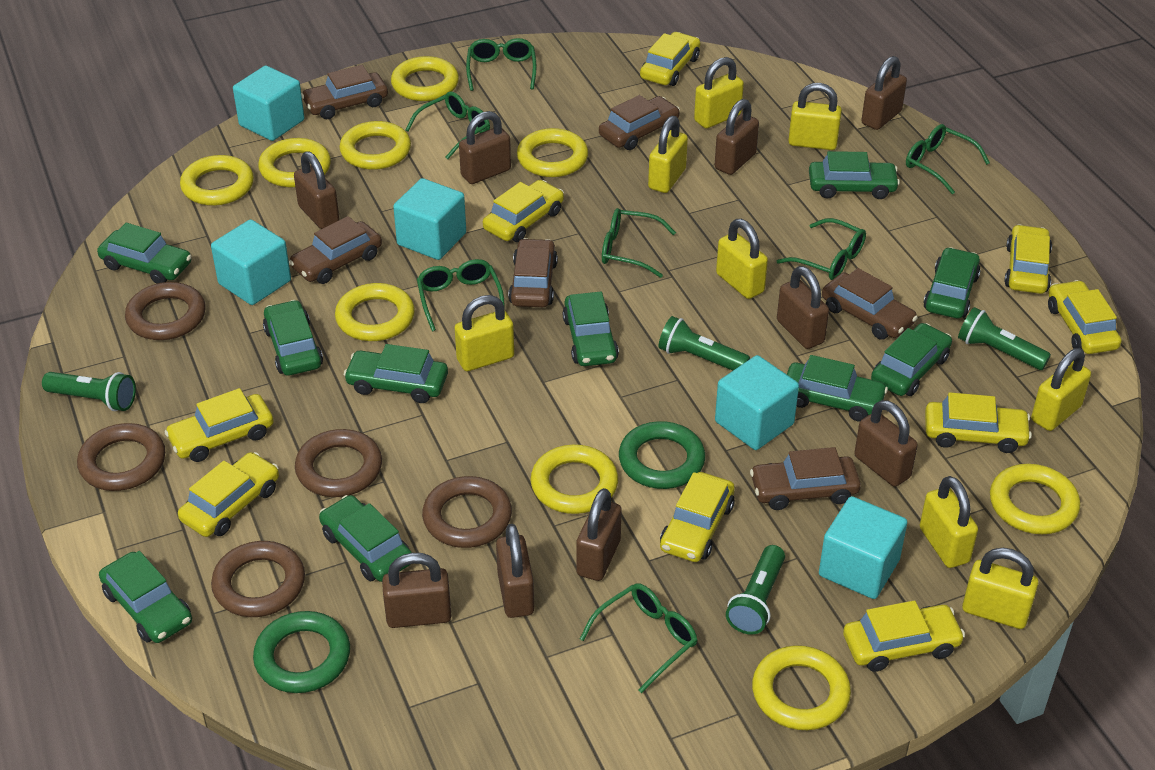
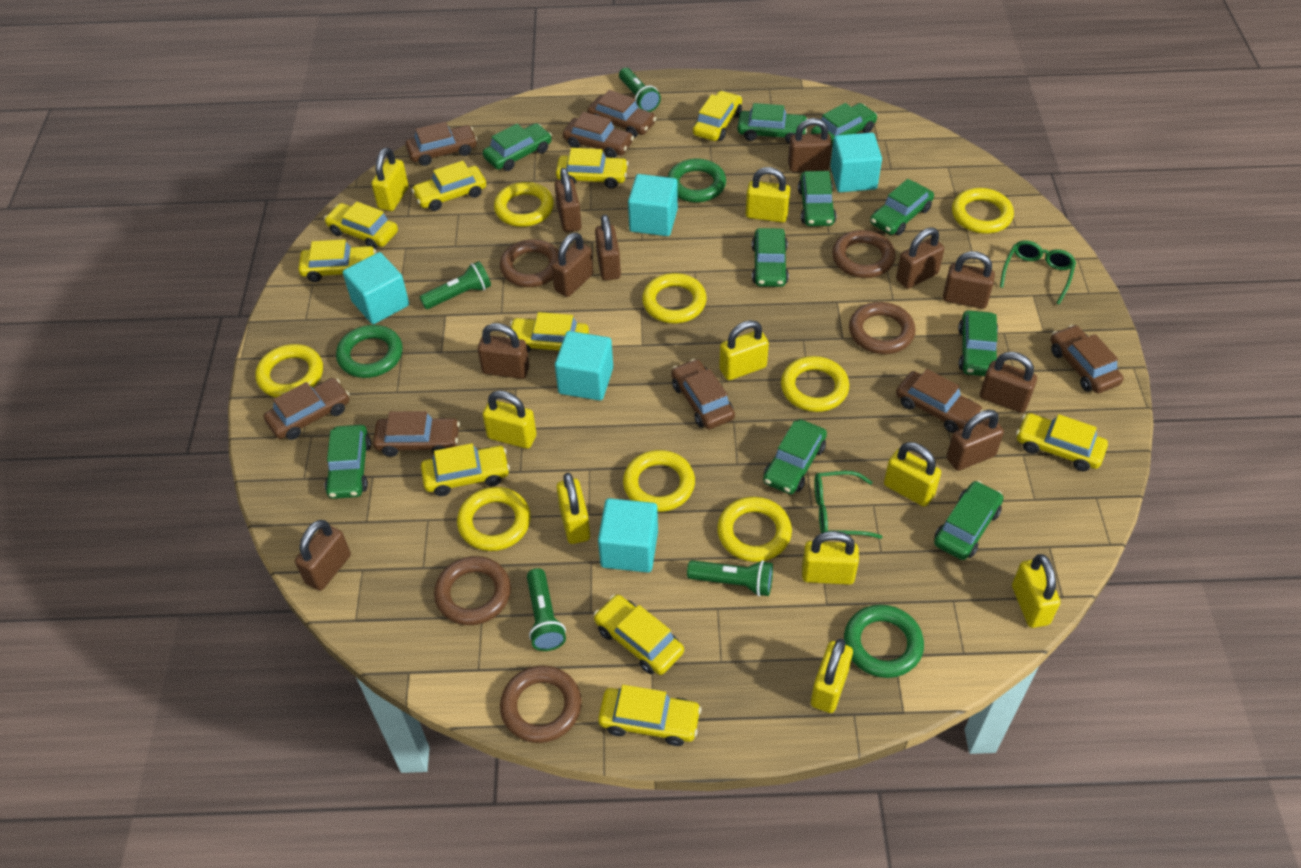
brown car: [289,216,382,284] [301,65,388,119] [508,238,558,307] [599,95,680,150] [750,447,861,510] [822,268,918,340] = 6 -> [264,378,350,440] [373,411,460,457] [405,122,477,166] [563,112,634,158] [588,90,656,138] [671,359,735,429] [896,369,983,433] [1050,325,1123,393] = 8
brown padlock: [294,151,340,229] [382,553,452,628] [459,111,511,184] [496,524,534,618] [576,488,622,581] [715,99,759,175] [777,266,829,349] [854,400,918,487] [862,56,907,130] = 9 -> [295,520,351,591] [478,323,529,379] [552,232,593,297] [555,168,582,232] [595,215,621,280] [788,118,832,172] [896,227,944,289] [943,251,995,309] [947,410,1004,471] [980,352,1037,413] = 10
green glasses: [405,92,490,159] [417,259,505,331] [466,38,537,91] [580,583,697,693] [602,208,676,278] [777,218,866,280] [906,124,990,194] = 7 -> [814,471,882,539] [1000,240,1076,305] = 2
green ring: [253,611,350,693] [619,421,705,489] = 2 -> [336,325,403,378] [668,159,726,202] [844,605,924,678] = 3
yellow car: [165,388,274,462] [178,452,279,537] [483,180,564,242] [640,32,701,86] [660,472,735,562] [843,600,965,672] [925,392,1032,453] [1004,224,1052,294] [1048,280,1121,354] = 9 -> [298,239,376,282] [324,202,398,249] [411,161,486,211] [421,443,510,496] [506,312,589,353] [556,148,629,189] [594,595,684,675] [598,685,701,746] [693,91,742,141] [1016,413,1108,471] = 10
yellow padlock: [455,295,514,371] [648,116,688,193] [694,57,744,128] [716,219,768,299] [788,83,842,150] [920,476,978,568] [962,548,1039,629] [1031,348,1091,431] = 8 -> [371,148,409,211] [483,390,536,449] [557,473,590,544] [719,320,769,380] [746,167,790,223] [802,531,859,585] [811,639,853,713] [884,442,941,507] [1012,554,1060,628] = 9
yellow ring: [180,155,254,206] [258,138,331,187] [335,283,415,341] [339,121,411,170] [391,56,459,101] [517,128,588,177] [530,445,618,514] [752,645,851,730] [990,464,1080,534] = 9 -> [256,344,323,398] [457,487,531,551] [494,182,554,227] [623,450,695,512] [642,273,707,323] [717,497,792,562] [781,356,849,412] [952,188,1014,234] = 8

